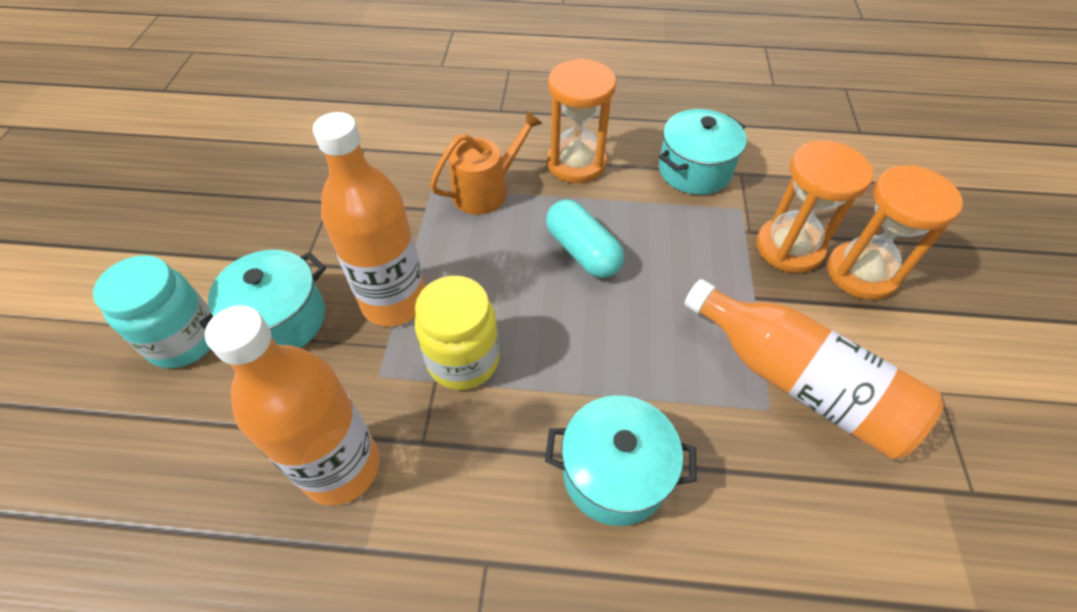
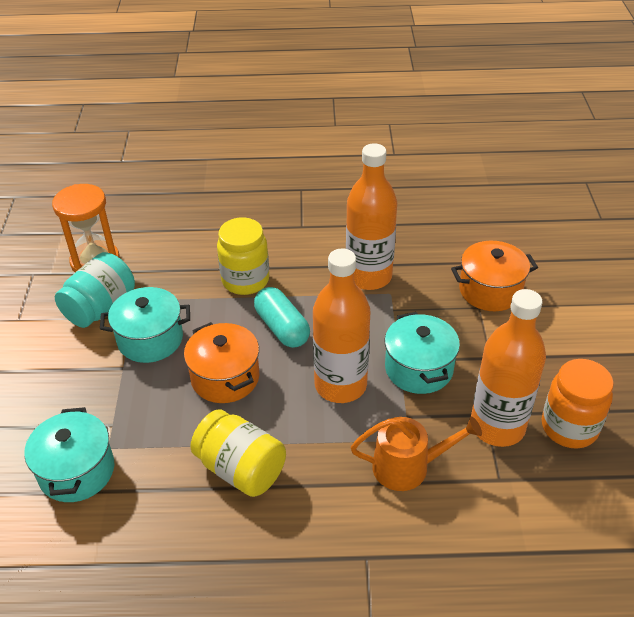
orange hourglass: [547,59,616,183] [756,141,873,273] [827,165,963,300] = 3 -> [52,184,120,272] = 1
orange jar: none = 0 -> [542,359,614,449] = 1
orange pot: none = 0 -> [184,322,259,403] [451,241,538,311] = 2
yellow jar: [415,276,500,390] = 1 -> [190,409,286,497] [217,218,269,295] = 2

